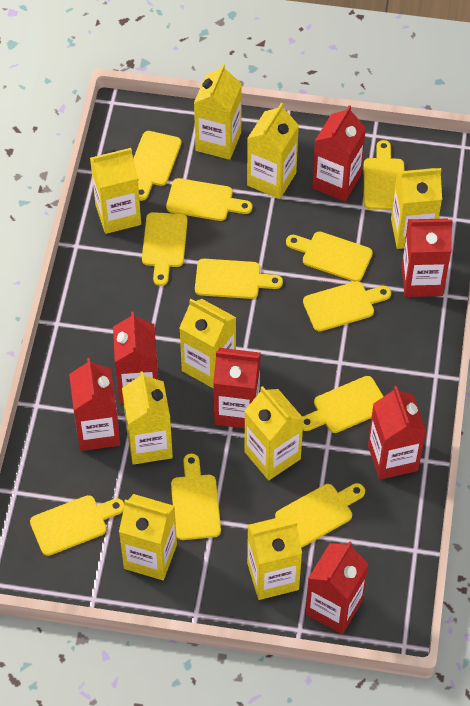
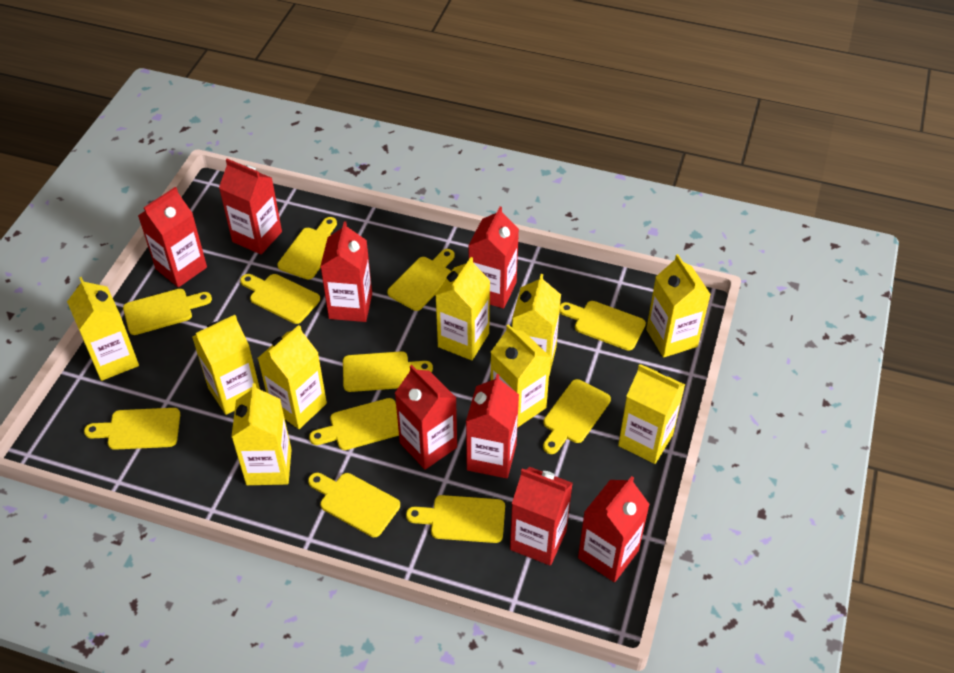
red carton: [69,358,121,451] [113,312,159,404] [213,348,261,428] [305,541,368,634] [312,105,366,202] [368,386,426,480] [402,218,452,297] = 7 -> [138,187,207,287] [219,159,282,254] [320,221,372,322] [395,365,457,470] [466,374,519,478] [468,207,519,309] [510,467,573,566] [578,476,650,582] = 8

